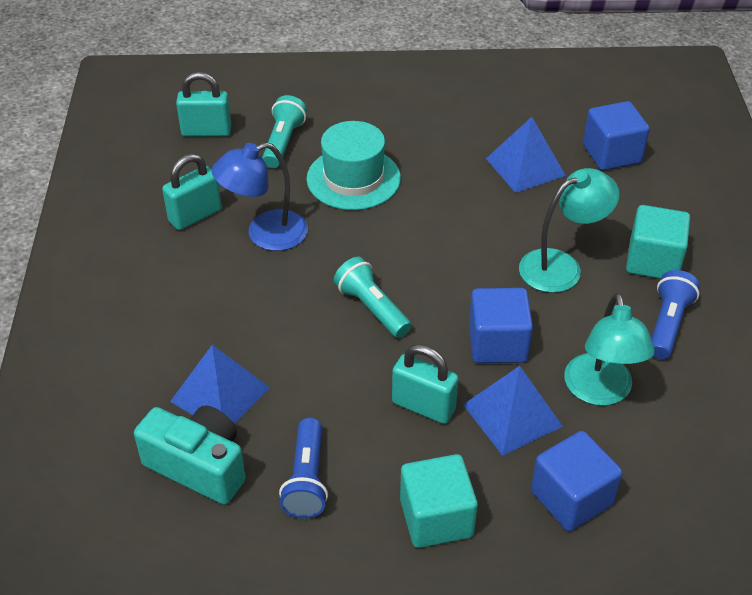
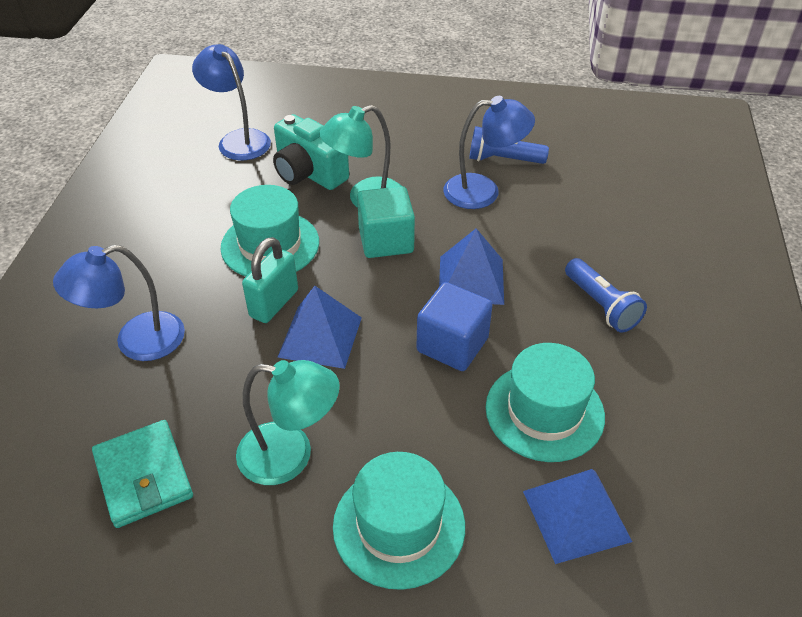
blue cube: [469,288,533,363] [531,431,622,531] [583,101,650,170] = 3 -> [416,282,493,371] = 1
blue lamp: [212,142,308,251] = 1 -> [53,245,185,361] [192,44,271,161] [443,96,535,209] = 3
turquoise cube: [400,454,478,548] [626,205,690,279] = 2 -> [357,186,415,258] = 1
turquoise flashlight: [262,95,307,168] [334,257,412,338] = 2 -> none = 0
turquoise hat: [306,121,401,210] = 1 -> [220,185,319,277] [333,452,465,590] [486,343,605,462] = 3
turquoise padlock: [162,154,222,230] [176,72,231,137] [392,344,459,424] = 3 -> [242,237,298,323] = 1
turquoise wallet: none = 0 -> [92,420,193,528] = 1

